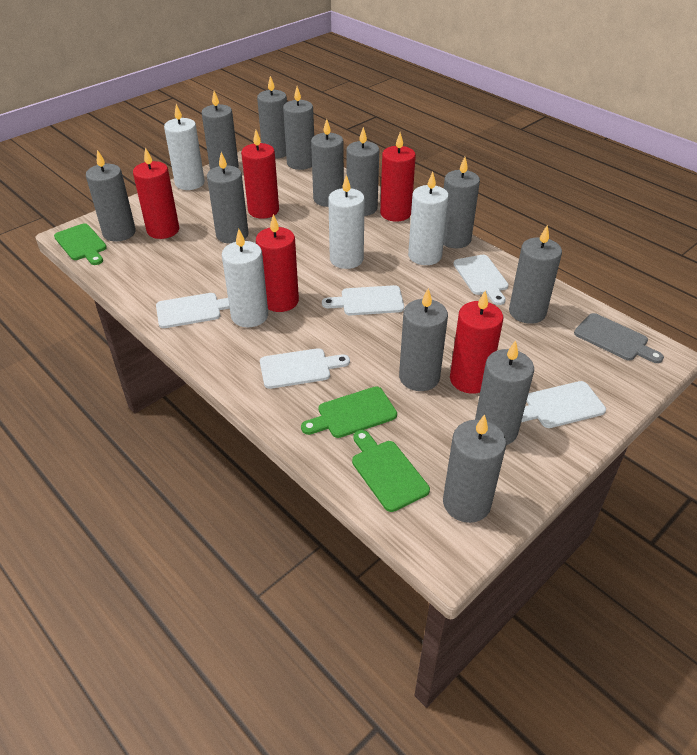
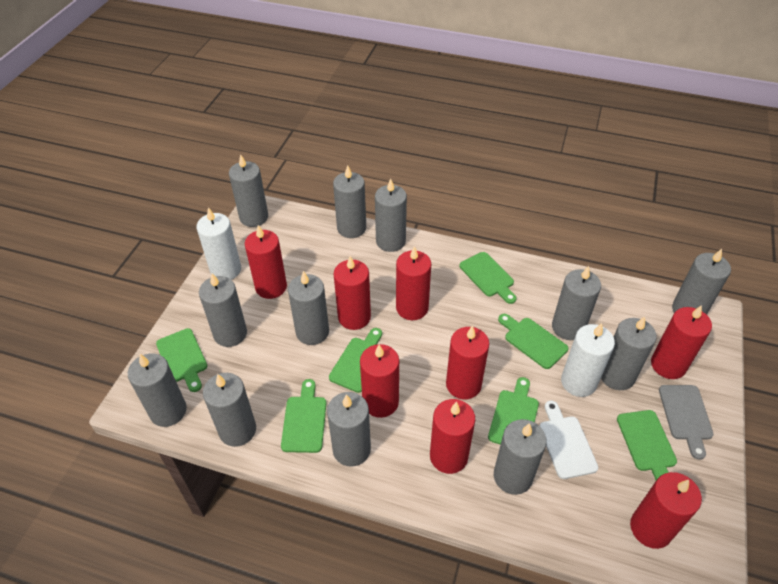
green cutting board: [54,224,107,265] [301,387,397,438] [352,430,430,512] = 3 -> [156,328,207,392] [281,379,326,453] [329,328,382,393] [459,252,517,304] [488,377,539,445] [498,314,568,369] [617,410,677,480] = 7
red candle: [133,147,179,239] [241,130,279,219] [256,214,299,312] [380,132,416,222] [450,290,503,394] = 5 -> [245,225,287,299] [334,256,371,330] [360,344,399,418] [396,246,431,320] [430,399,475,474] [446,325,489,399] [630,472,702,549] [651,305,712,379] = 8
white candle: [164,104,205,190] [222,229,268,327] [328,174,365,269] [408,172,449,265] = 4 -> [196,207,241,280] [561,323,615,397] = 2
white cutting board: [156,293,230,328] [260,348,350,389] [322,285,404,315] [454,255,509,305] [521,381,606,428] = 5 -> [540,401,598,479] = 1

